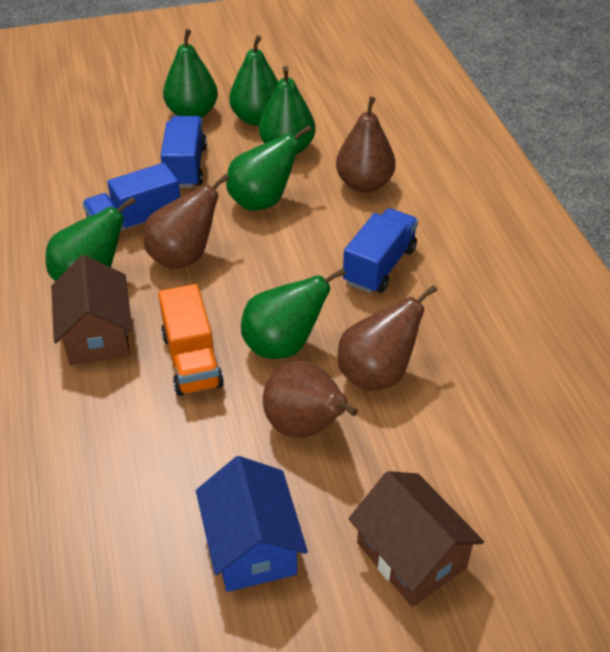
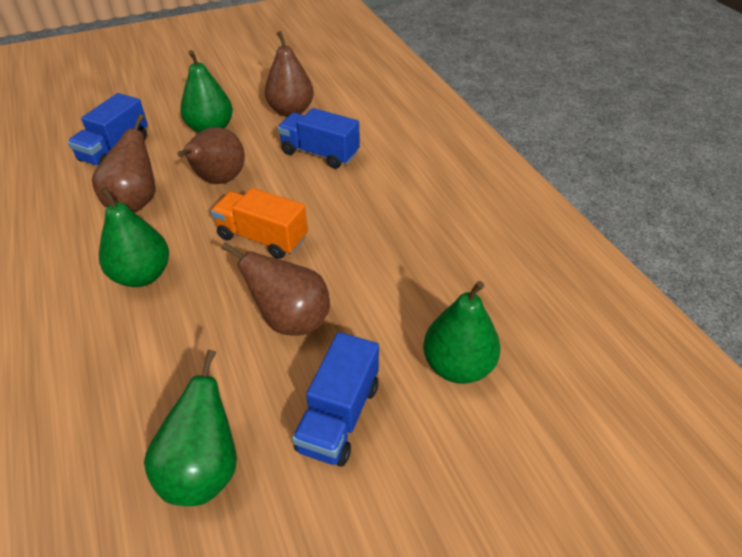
blue house: [196,456,308,592] = 1 -> none = 0
brown house: [51,255,133,365] [349,471,484,607] = 2 -> none = 0
green pear: [45,197,136,281] [163,29,218,118] [226,125,312,211] [229,35,278,126] [241,268,346,359] [259,66,316,154] = 6 -> [99,187,169,287] [144,350,237,506] [180,50,233,133] [423,281,501,384] = 4

